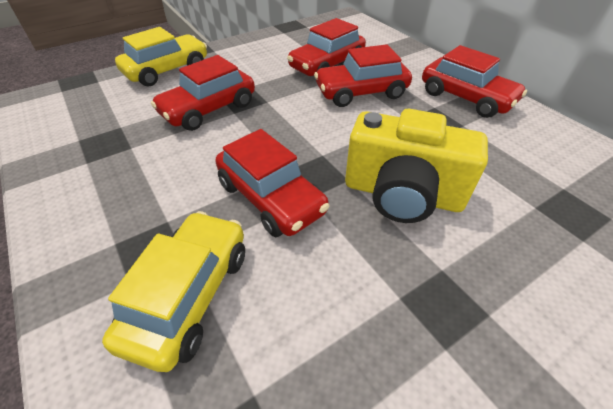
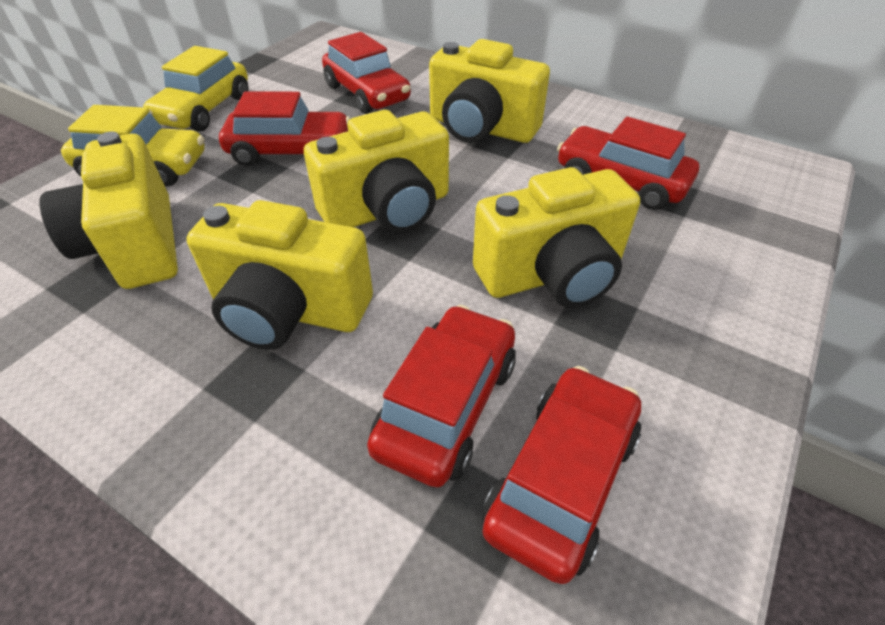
yellow camera: [345,109,488,223] = 1 -> [40,132,178,289] [186,200,373,350] [304,110,449,233] [429,39,550,143] [473,167,640,308] = 5

